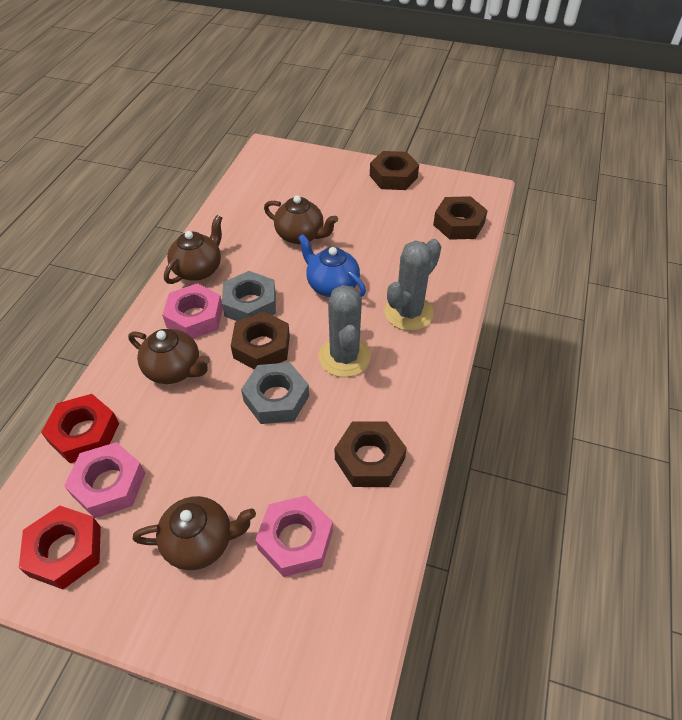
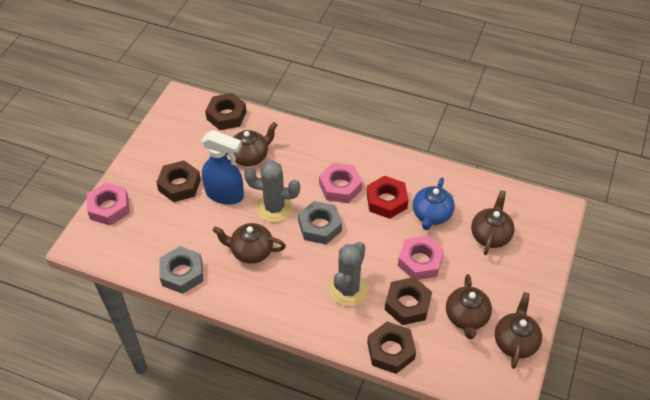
blue spray bottle: none = 0 -> [201,130,244,205] = 1
brown teapot: [128,329,210,384] [133,496,256,570] [164,215,222,284] [264,195,338,244] = 4 -> [213,223,286,264] [226,122,277,166] [446,274,492,339] [471,190,515,255] [495,292,542,369] = 5
red nut: [19,505,101,589] [41,394,119,463] = 2 -> [367,176,408,219] = 1

